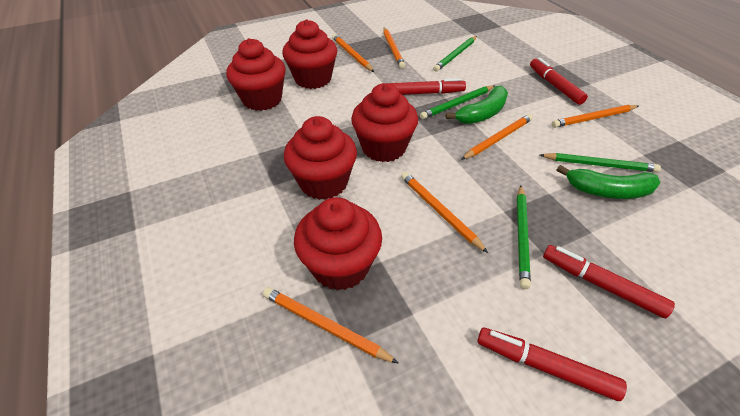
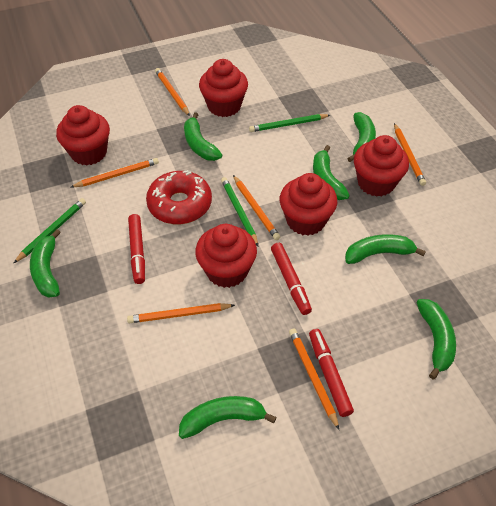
green banana: [446,85,508,124] [557,165,661,199] = 2 -> [30,229,61,298] [179,396,277,439] [184,112,222,161] [313,145,350,200] [345,234,426,264] [347,112,376,162] [416,299,456,380] = 7
green pencil: [420,85,494,119] [433,36,477,72] [517,185,531,289] [540,153,661,172] = 4 -> [14,198,86,263] [221,177,258,246] [249,114,330,132] = 3
red donut: none = 0 -> [146,170,212,224] = 1
red marker: [389,78,466,95] [477,327,627,401] [530,57,588,105] [543,245,675,318] = 4 -> [128,214,145,284] [271,243,312,315] [309,329,354,417] = 3

